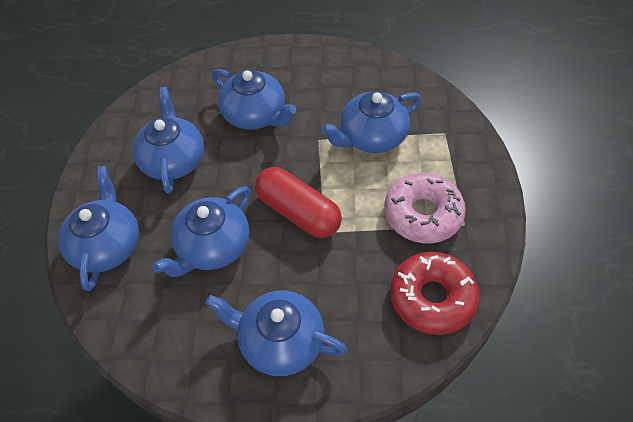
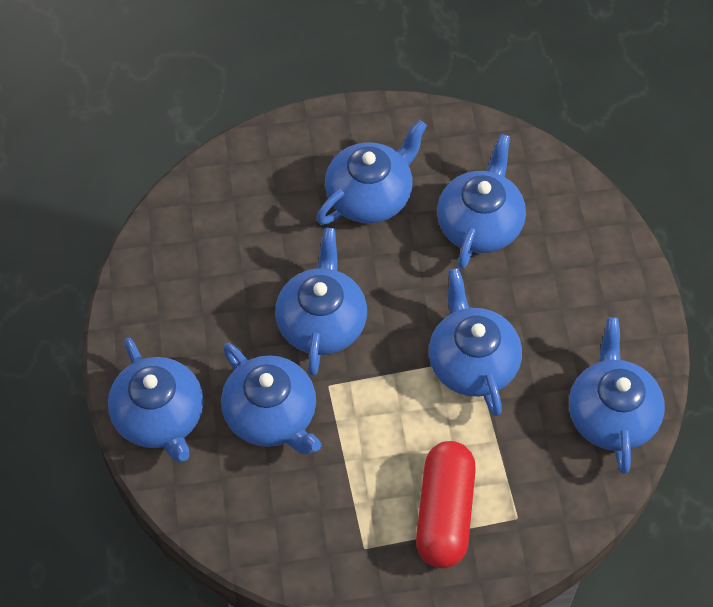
blue teapot: [58,166,139,291] [132,87,204,194] [153,186,251,277] [205,290,347,376] [213,69,297,130] [321,91,421,153] = 6 -> [108,338,203,462] [221,343,321,454] [275,228,367,376] [316,120,427,225] [429,268,522,416] [437,134,526,269] [569,317,665,474] = 7
pink donut: [384,173,466,243] = 1 -> none = 0
red donut: [390,252,479,335] = 1 -> none = 0

